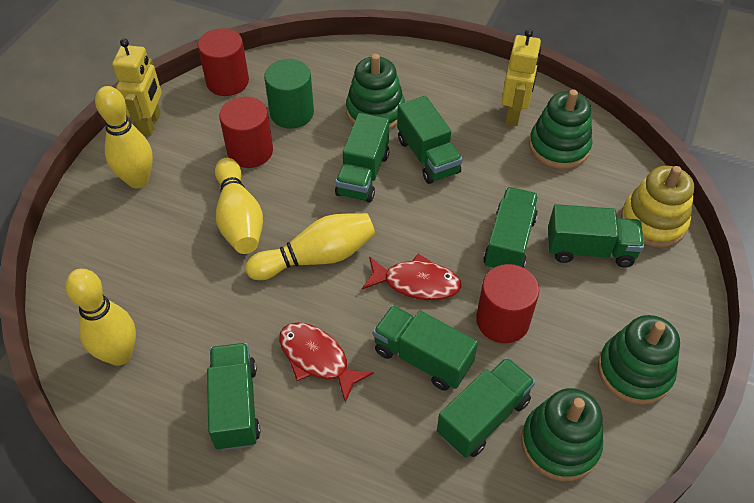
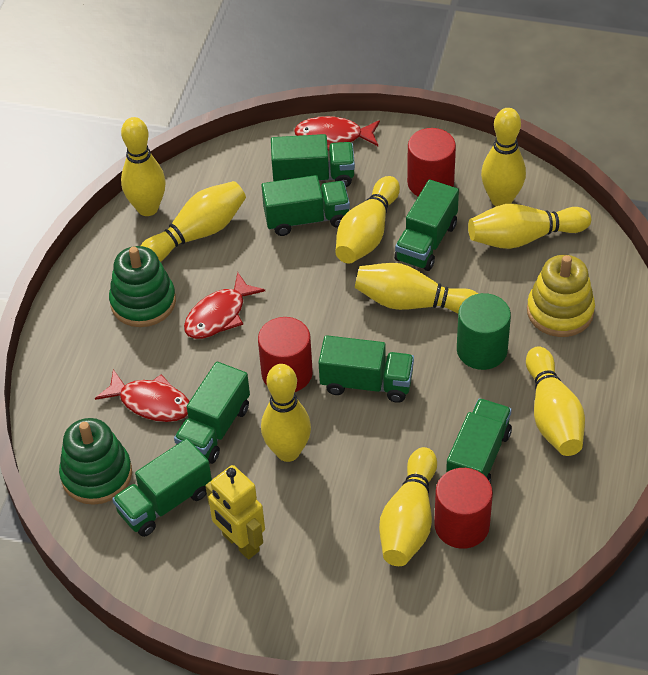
green stacking toy: [346,54,405,130] [521,388,603,481] [529,89,593,169] [598,315,680,405] = 4 -> [59,418,132,505] [109,246,176,327] = 2
red fish: [279,322,374,403] [362,254,462,300] = 2 -> [95,369,190,422] [184,272,265,339] [294,116,380,150] = 3
yellow bowling pin: [66,269,136,366] [95,86,153,188] [215,158,263,254] [245,213,375,280] = 4 -> [121,117,166,216] [140,181,246,262] [261,364,311,462] [335,176,400,264] [355,263,478,314] [379,447,437,566] [468,204,591,249] [481,108,526,206] [526,346,585,456] = 9
yellow robot: [112,38,162,136] [501,29,541,126] = 2 -> [205,465,265,559] = 1

